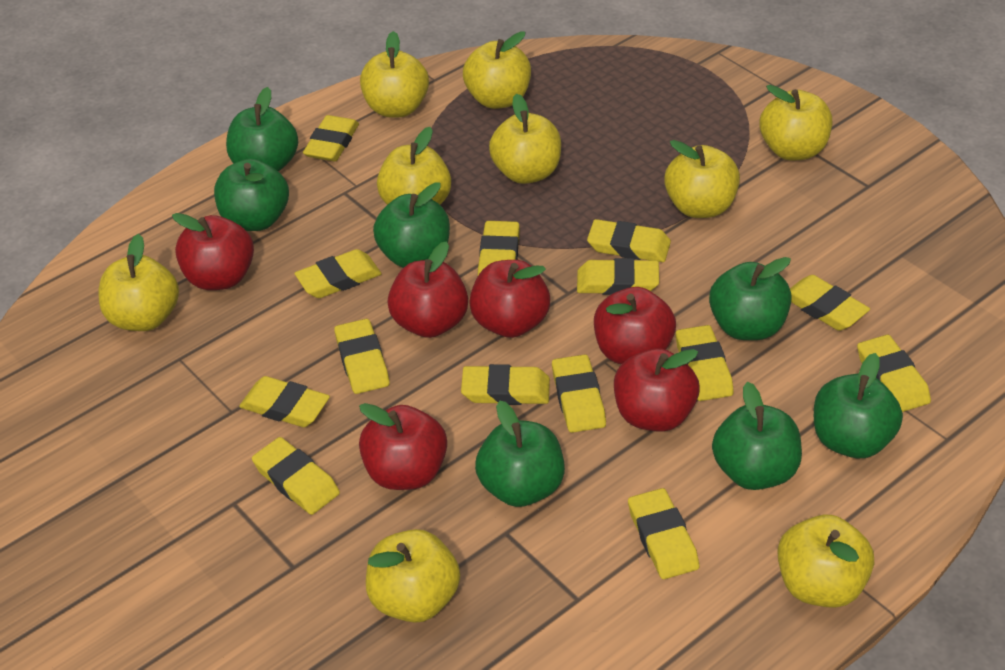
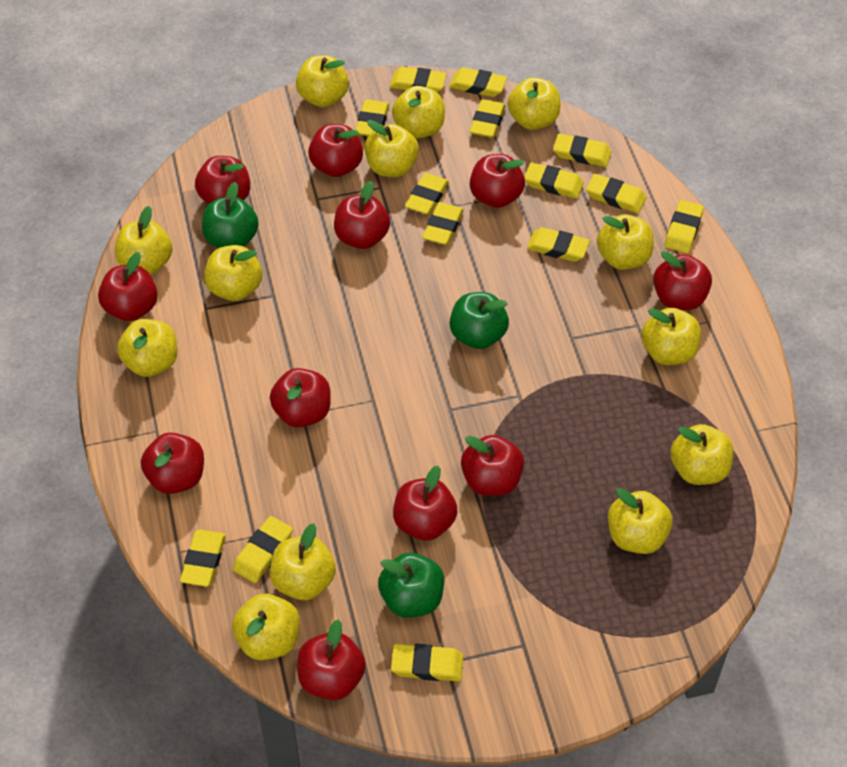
green apple: [214,159,289,231] [226,87,298,171] [373,182,450,268] [475,401,565,507] [709,257,792,340] [712,382,802,490] [814,353,903,458] = 7 -> [202,182,259,248] [378,553,444,618] [450,292,509,349] = 3
red apple: [172,213,254,290] [359,403,447,490] [388,241,468,338] [469,260,550,338] [594,287,676,365] [614,348,699,432] = 6 -> [98,252,158,321] [141,432,204,494] [195,156,250,204] [270,368,331,428] [297,619,366,700] [308,124,363,177] [334,181,390,249] [393,466,457,541] [461,435,524,496] [470,154,525,208] [653,251,712,310] = 11
yellow apple: [99,234,179,331] [360,31,429,118] [366,529,460,623] [377,127,451,205] [463,31,531,109] [489,94,561,184] [664,140,740,218] [760,85,832,160] [777,515,874,608] = 9 -> [115,206,173,275] [117,319,177,377] [204,245,262,301] [232,594,300,660] [270,523,336,600] [296,55,349,107] [364,120,419,177] [392,86,445,138] [508,77,561,130] [597,214,654,270] [608,488,673,554] [641,308,701,365] [670,424,734,485] = 13

